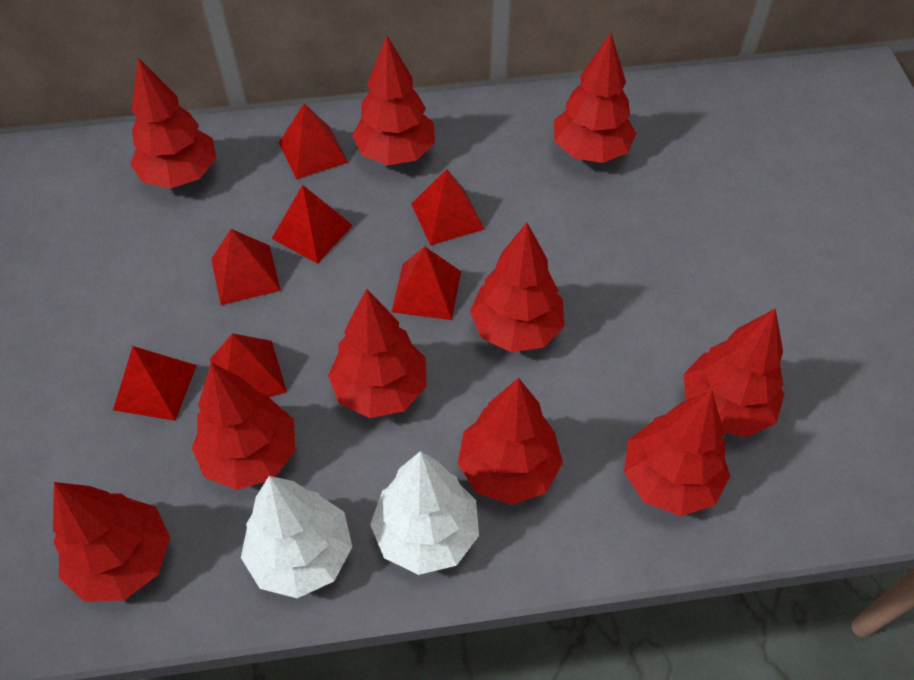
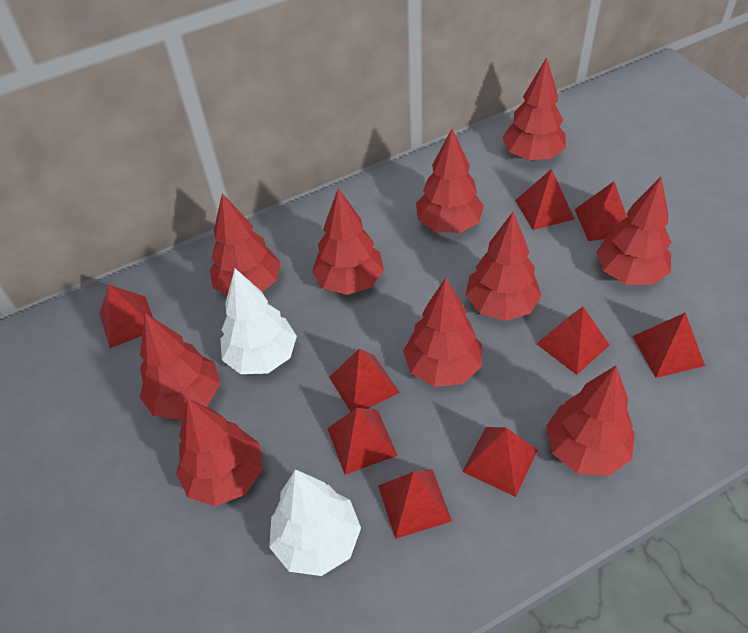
red pyramid: [113,346,197,421] [210,333,287,397] [211,229,281,305] [272,185,353,264] [279,103,348,179] [391,246,461,320] [411,169,484,245] = 7 -> [99,284,153,348] [327,408,398,475] [329,348,400,412] [378,469,452,539] [462,427,538,497] [515,169,574,230] [537,307,610,375] [575,181,627,241] [632,313,705,378] = 9

